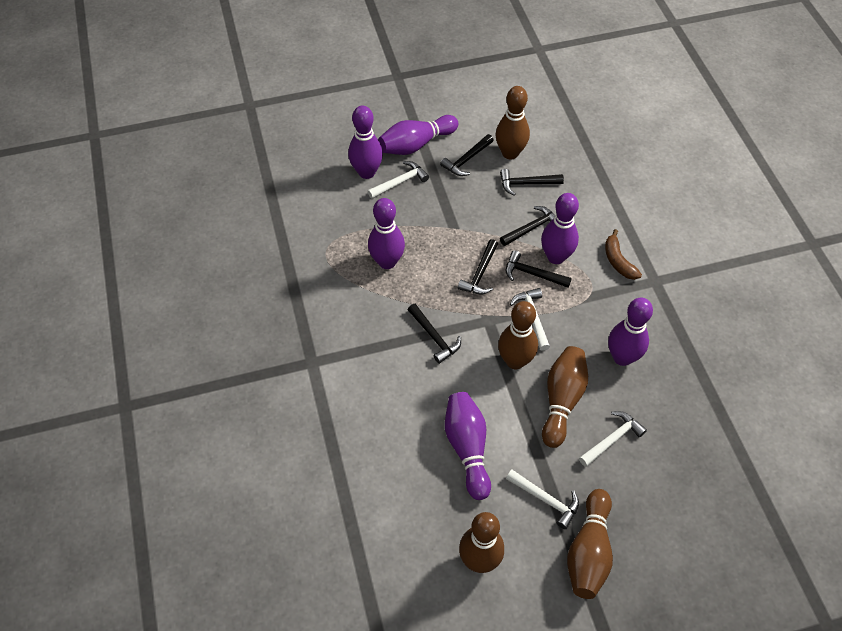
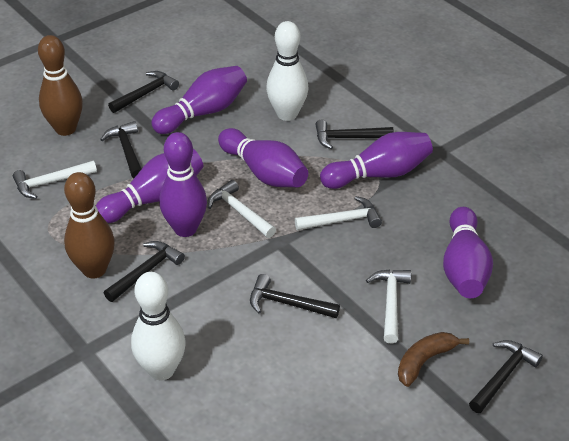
brown bowling pin: [459,512,504,573] [496,86,530,159] [498,301,538,369] [542,346,588,448] [567,489,613,599] = 5 -> [38,35,83,136] [64,172,115,279] = 2
white bowling pin: none = 0 -> [131,272,186,381] [266,21,308,121] = 2

